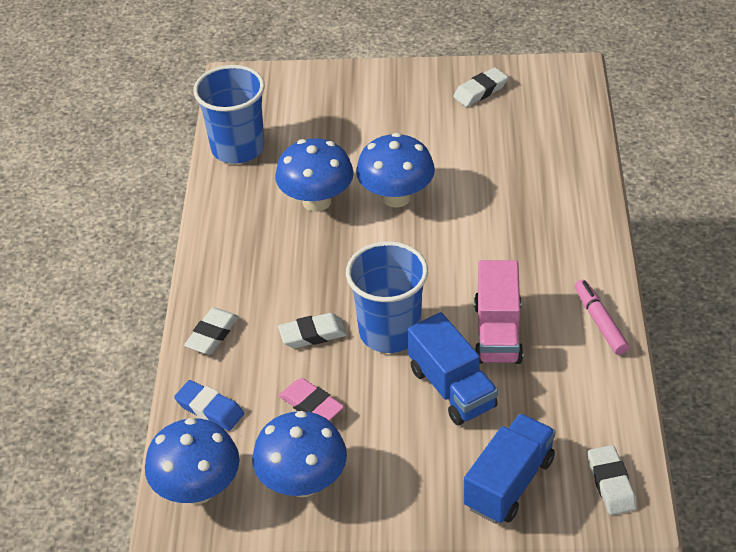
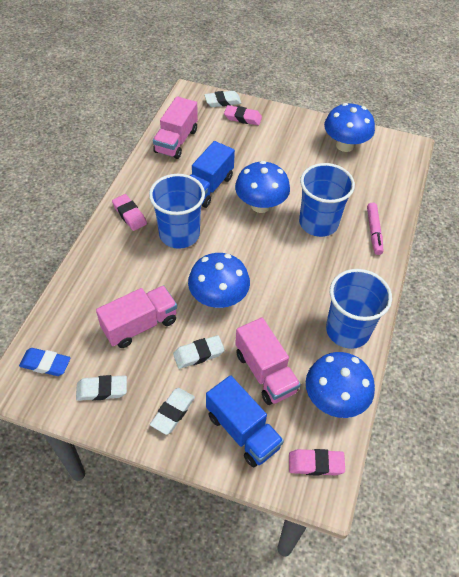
blue cup: [193,65,265,164] [346,241,428,353] = 2 -> [149,174,205,249] [299,163,355,237] [326,269,392,349] = 3
pink eraser: [279,378,344,421] = 1 -> [112,194,147,231] [224,105,262,125] [289,449,345,476] = 3
pink truck: [474,260,523,364] = 1 -> [96,285,177,348] [153,96,198,159] [235,318,301,405] = 3

